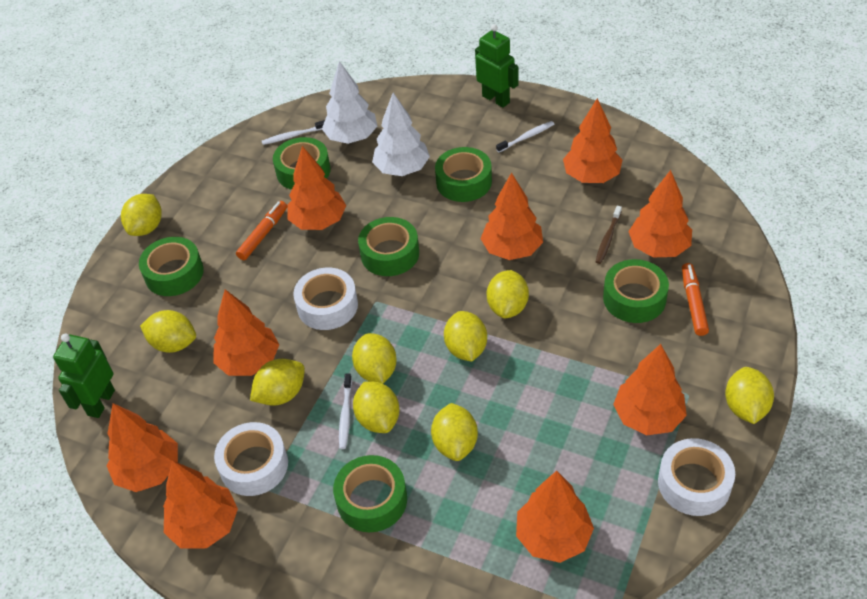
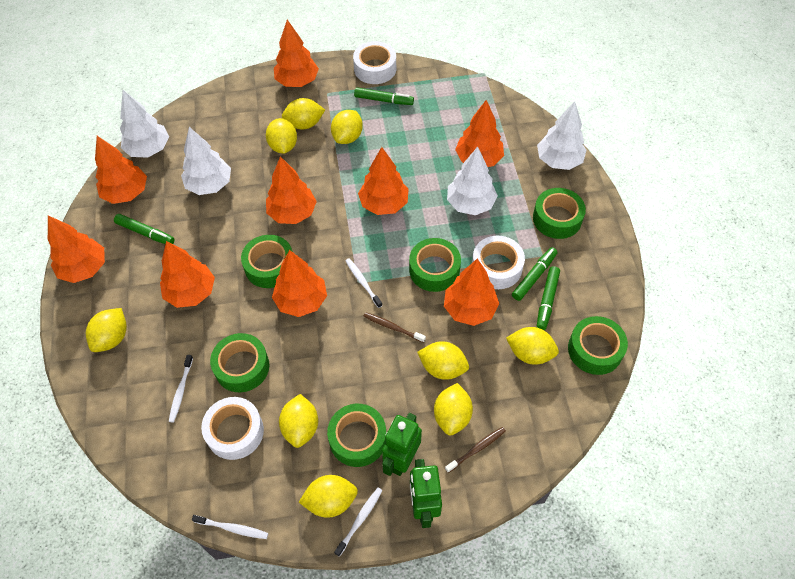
brown toothbrush: [595,206,622,264] = 1 -> [364,312,426,343] [445,427,506,473] = 2
green marker: none = 0 -> [114,214,175,244] [354,88,414,105] [512,247,558,301] [537,266,560,330] = 4
orange marker: [236,201,287,260] [682,263,709,336] = 2 -> none = 0
white toothbrush: [262,120,325,145] [339,373,352,449] [496,121,554,152] = 3 -> [169,355,193,423] [192,515,268,539] [334,488,383,557] [346,258,383,308] = 4
white tree: [322,61,378,144] [372,93,430,176] = 2 -> [120,90,169,158] [181,127,231,195] [447,147,498,215] [537,101,587,170] = 4

